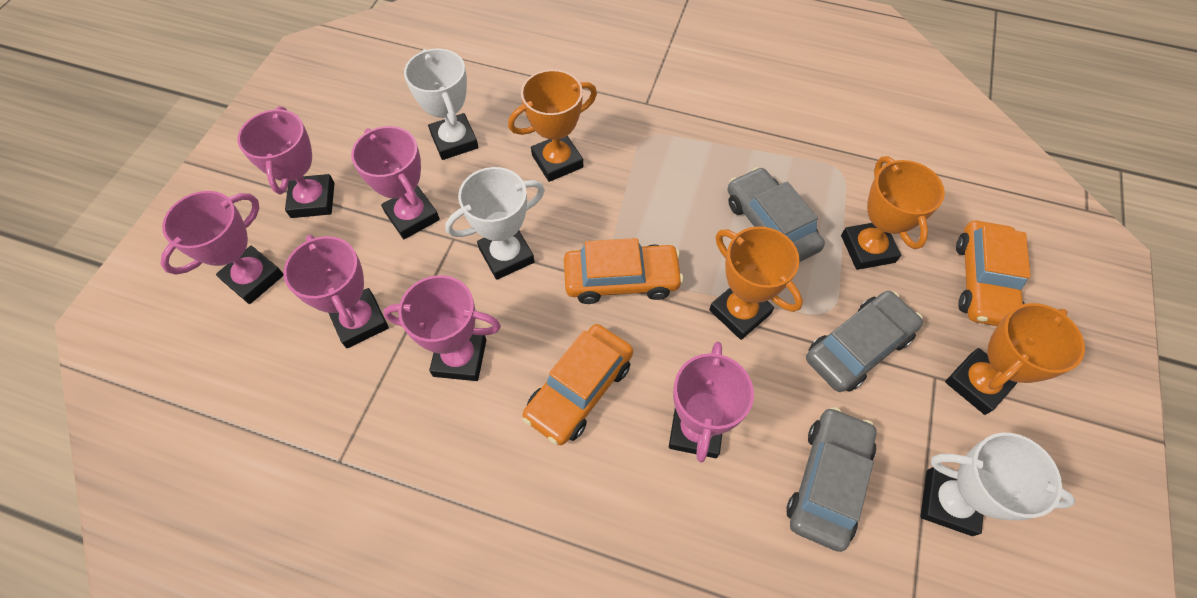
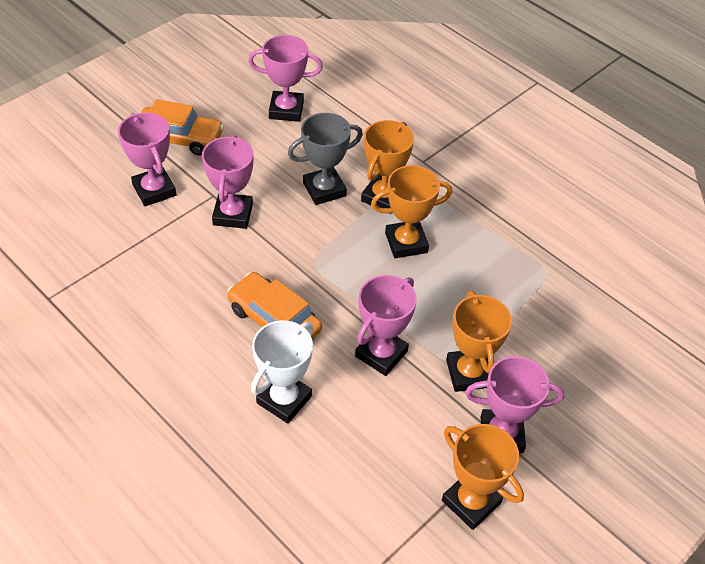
grey car: [728,167,825,262] [787,407,877,552] [806,291,923,392] = 3 -> none = 0
grey trophy: none = 0 -> [288,113,363,205] = 1
orange car: [522,324,633,445] [564,238,683,304] [956,221,1031,326] = 3 -> [141,99,224,155] [227,272,322,339] = 2
pink trophy: [161,191,284,304] [237,106,334,218] [283,235,389,348] [351,126,440,239] [383,275,501,381] [669,342,754,462] = 6 -> [118,112,176,206] [202,135,254,229] [248,35,323,122] [355,275,417,376] [465,356,565,453] = 5
white trophy: [404,48,479,160] [445,167,545,280] [920,433,1075,536] = 3 -> [251,320,313,423] = 1

